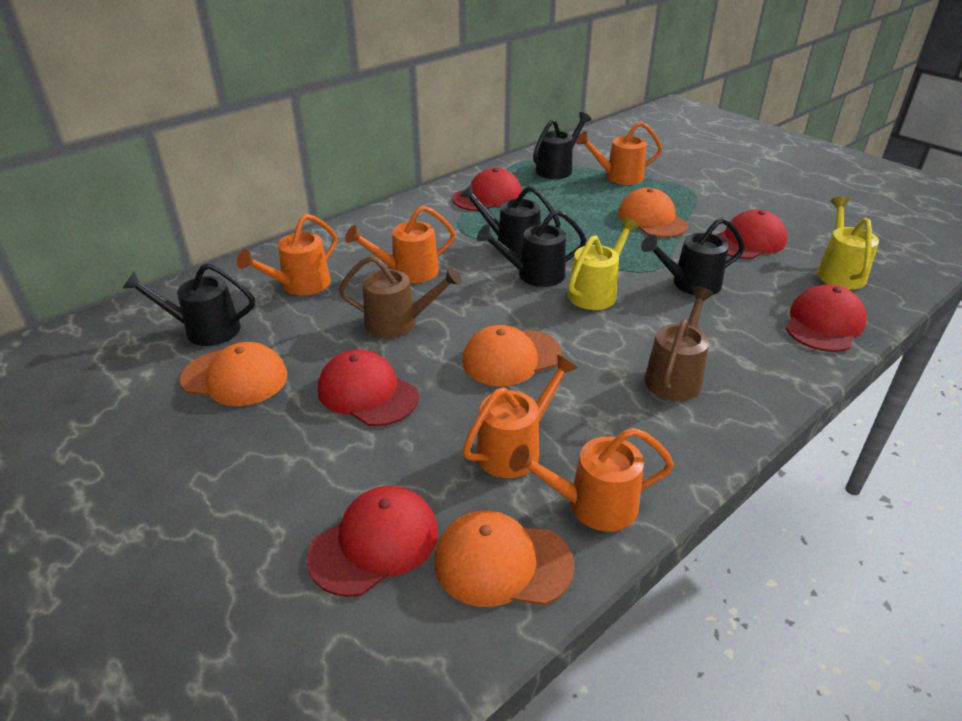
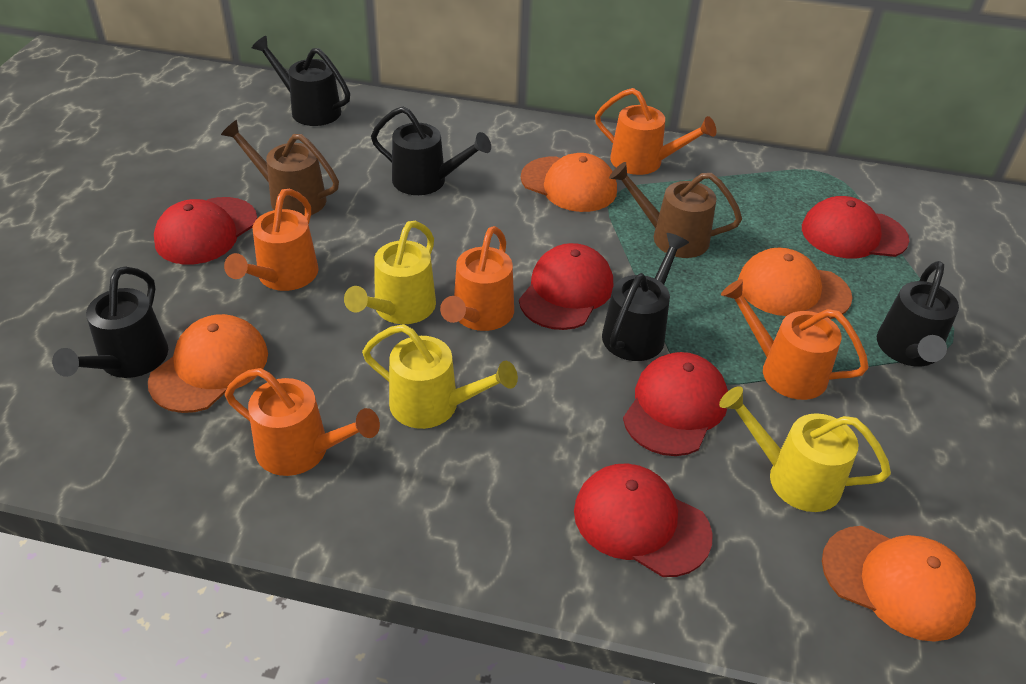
yellow watering can: [568,217,639,310] [817,196,879,289] = 2 -> [344,221,436,324] [362,324,518,429] [719,386,891,512] = 3

